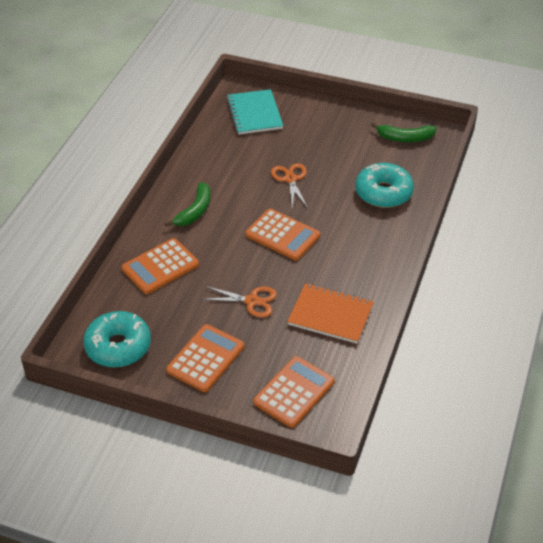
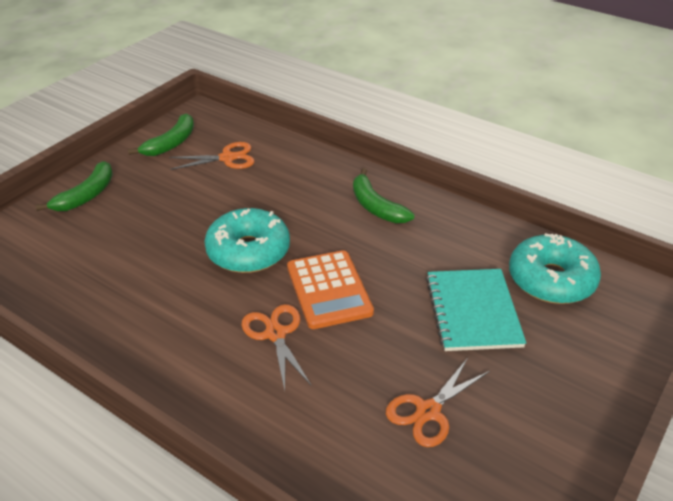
green banana: [165,182,211,226] [371,122,437,142] = 2 -> [36,161,113,211] [128,113,194,156] [353,168,415,223] = 3
orange calculator: [122,238,199,294] [166,324,244,392] [246,209,320,261] [253,356,335,428] = 4 -> [287,250,374,329] = 1
orange notebook: [287,283,374,344] = 1 -> none = 0
orange scissors: [201,286,277,318] [271,163,308,208] = 2 -> [169,142,255,170] [241,304,312,390] [386,358,490,447] = 3

